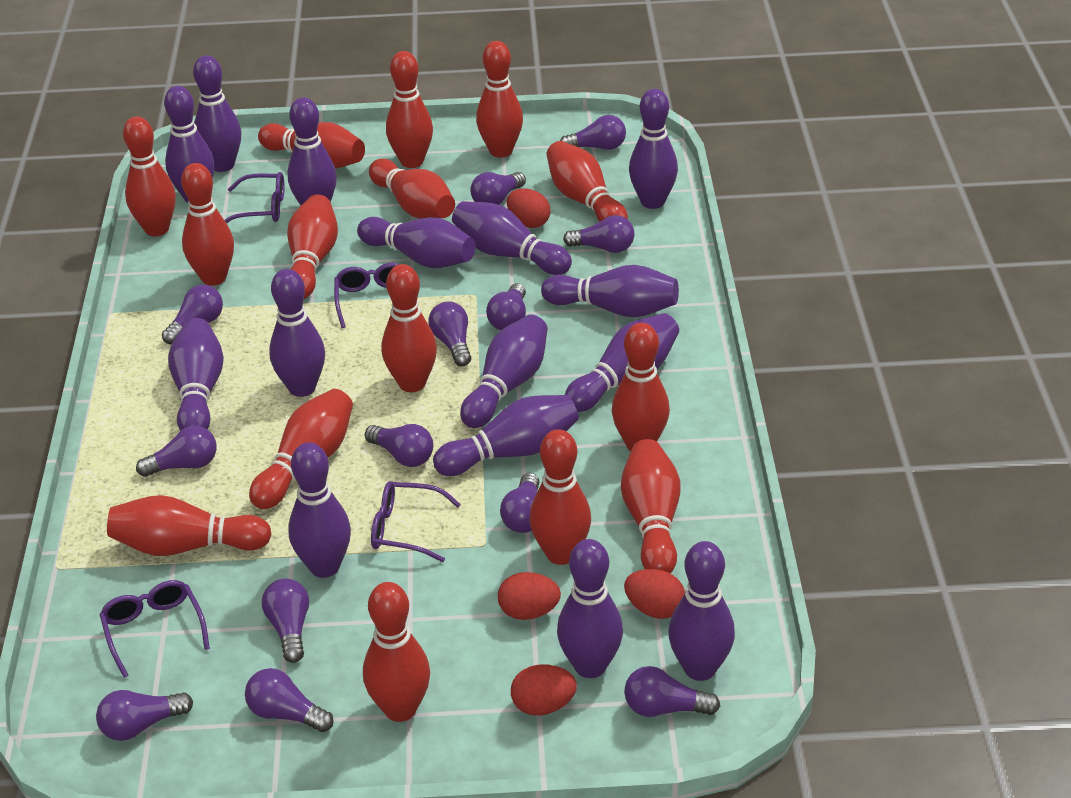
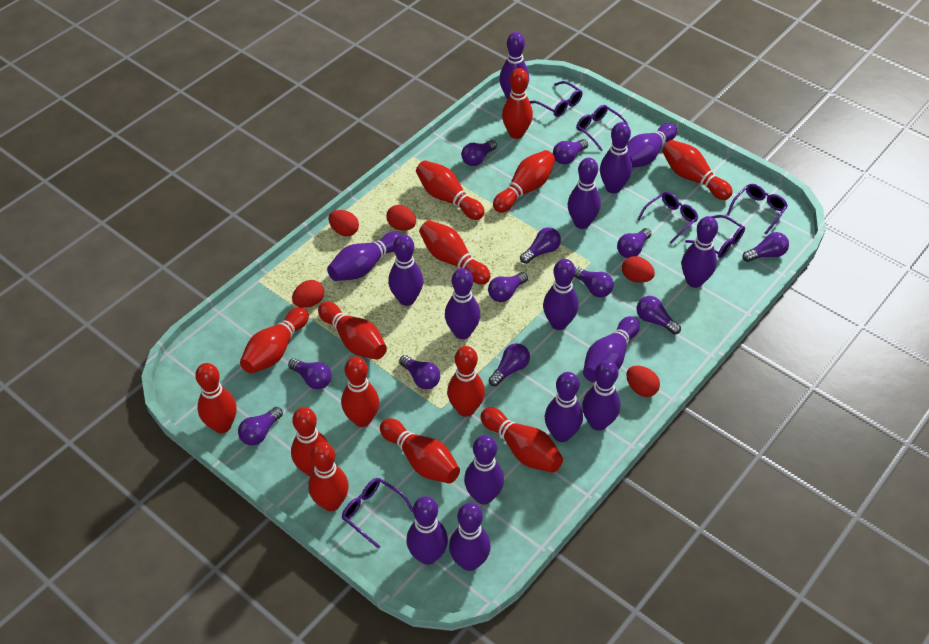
purple glasses: [100,580,210,678] [225,172,285,223] [334,263,399,328] [371,481,461,562] = 4 -> [342,478,413,549] [529,81,583,117] [576,105,628,151] [637,192,698,244] [685,215,745,258] [727,184,788,234] = 6
purple light bulb: [96,690,193,741] [136,426,217,477] [162,284,223,345] [245,668,334,732] [262,579,309,663] [365,424,433,467] [428,301,471,366] [470,172,526,205] [486,283,526,330] [500,473,539,533] [560,115,626,150] [563,215,634,253] [624,666,720,717] = 13 -> [238,407,283,445] [288,358,332,389] [399,355,440,389] [461,140,497,166] [488,272,528,302] [489,343,530,386] [520,227,561,264] [553,139,588,164] [574,267,614,297] [617,228,652,258] [637,296,681,335] [743,232,789,262] = 12
red bowling pin: [107,495,272,556] [123,117,176,236] [181,163,234,286] [249,389,353,509] [258,122,365,169] [287,194,338,299] [363,582,430,722] [369,159,455,219] [381,264,437,392] [386,51,433,168] [476,41,523,158] [529,429,591,565] [546,141,628,222] [612,323,670,451] [621,439,680,574] = 15 -> [195,363,237,433] [240,307,309,374] [291,407,329,476] [308,442,349,511] [318,302,387,360] [341,357,379,427] [380,418,460,484] [416,160,485,220] [419,220,491,285] [447,346,485,417] [481,407,563,473] [493,150,555,213] [502,68,533,139] [662,140,733,200] = 14
red egg: [498,572,561,620] [507,188,550,228] [511,665,577,716] [624,569,685,619] = 4 -> [292,280,324,308] [328,210,359,236] [386,205,416,230] [622,256,655,283] [626,366,660,397] = 5

